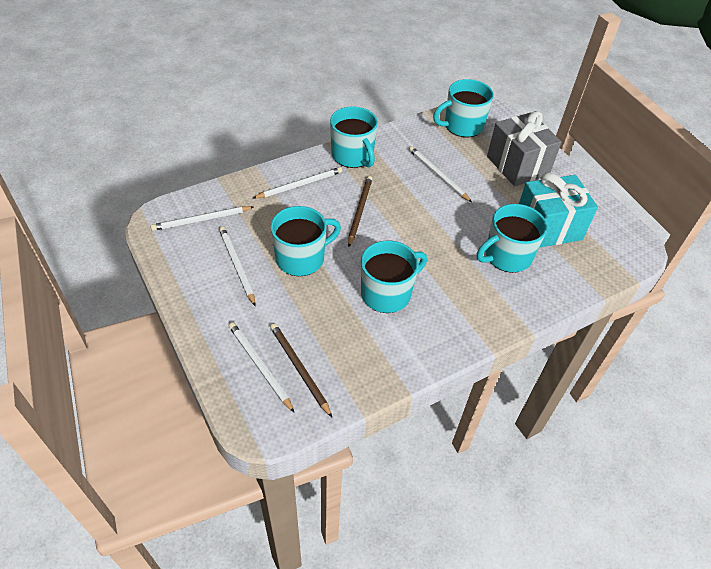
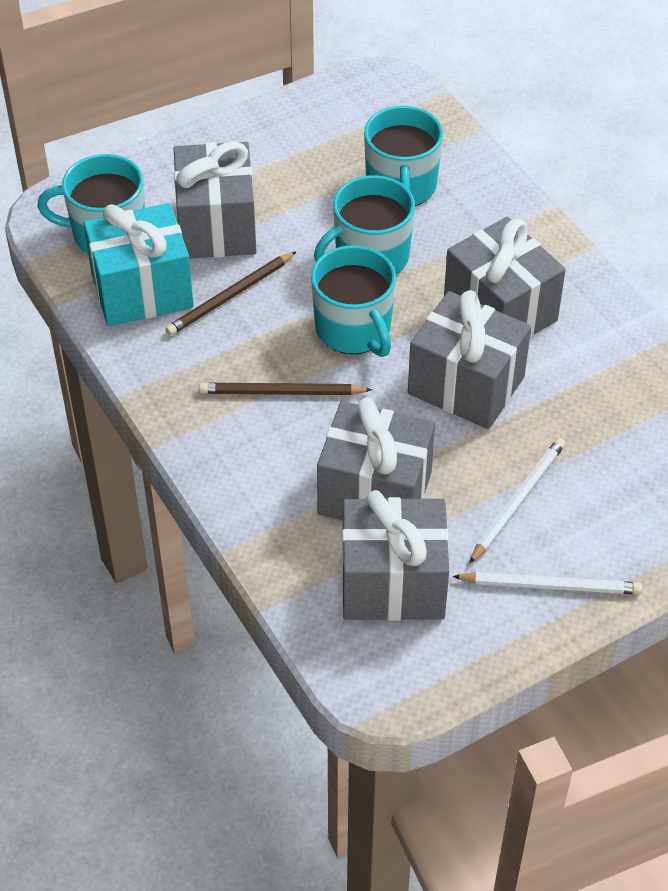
grey gift: [487,111,562,187] = 1 -> [174,141,256,259] [317,397,435,520] [342,490,449,621] [408,290,531,429] [444,217,566,337] = 5
turquoise mug: [270,206,341,276] [330,106,378,168] [361,241,427,313] [433,79,494,137] [477,204,547,273] = 5 -> [37,154,145,254] [311,245,396,357] [314,175,415,274] [364,106,443,206] = 4
white pencil: [151,206,253,231] [219,227,255,306] [229,322,295,413] [253,167,342,198] [409,146,472,202] = 5 -> [452,572,643,594] [469,438,566,564] = 2

